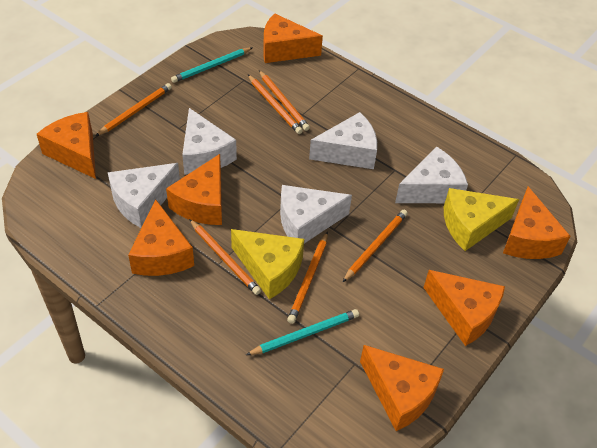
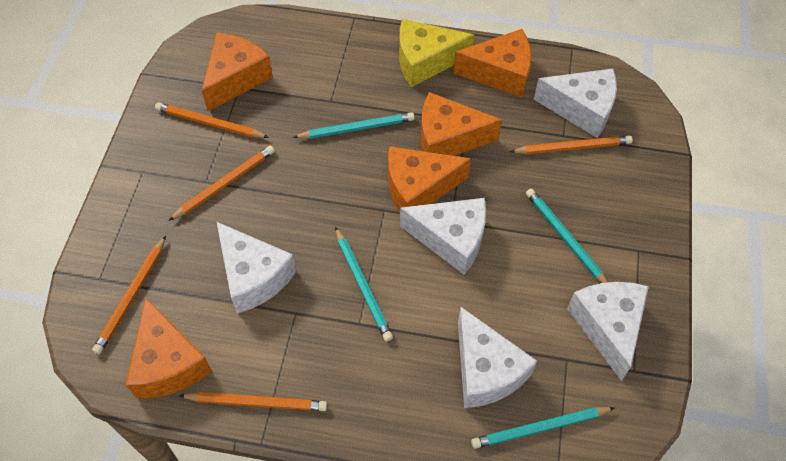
orange cheese: [37,112,96,179] [128,199,194,276] [166,154,222,225] [263,14,323,63] [360,345,444,431] [424,270,505,346] [503,186,571,259] = 7 -> [126,298,212,398] [202,32,273,111] [388,146,471,212] [421,92,502,156] [453,29,532,98] = 5
orange pencil: [95,83,172,136] [189,219,261,295] [248,75,303,134] [259,70,310,131] [287,231,328,324] [343,210,408,282] = 6 -> [92,236,166,354] [155,103,269,138] [168,146,275,221] [179,392,327,411] [510,135,632,154] = 5
turquoise pencil: [171,47,253,83] [246,309,359,355] = 2 -> [293,112,415,139] [335,227,393,341] [471,407,615,449] [526,189,608,283] = 4
yellow cheese: [231,229,304,299] [444,188,519,251] = 2 -> [399,19,475,87] = 1

